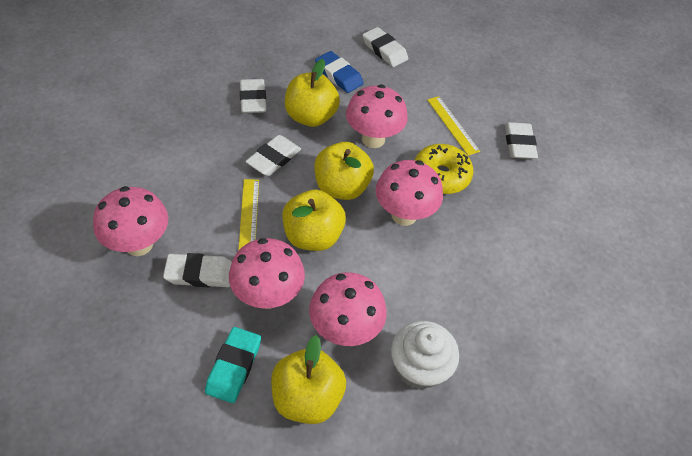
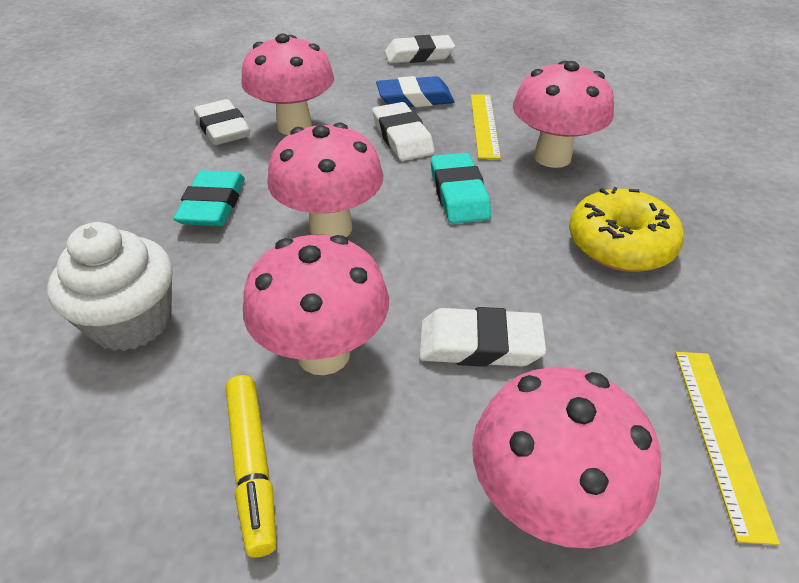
turquoise eraser: [205,327,261,403] = 1 -> [173,170,245,226] [431,153,491,224] = 2
white eraser: [163,253,232,287] [240,79,267,113] [245,135,301,176] [363,27,408,67] [505,122,538,159] = 5 -> [194,99,251,145] [372,102,435,161] [385,35,455,64] [419,307,546,367] = 4
yellow apple: [271,335,346,424] [282,190,346,251] [285,59,340,127] [314,142,374,200] = 4 -> none = 0
yellow marker: none = 0 -> [226,375,277,558] = 1

